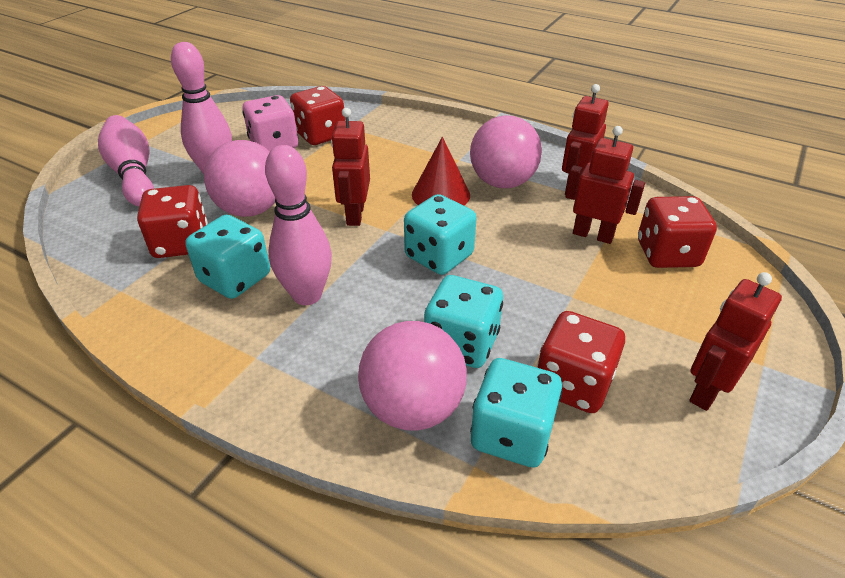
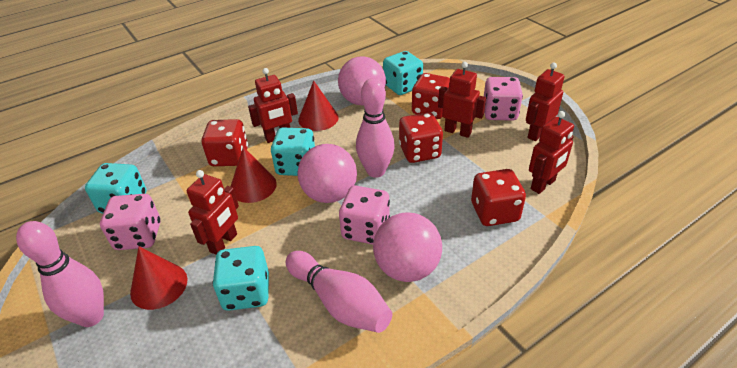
pink dice: [242,95,298,151] = 1 -> [100,194,161,250] [339,186,390,245] [484,77,523,121] = 3
red cone: [412,137,470,206] = 1 -> [130,247,187,310] [230,147,277,203] [298,81,338,131] = 3
red robot: [331,108,370,226] [562,84,609,195] [565,126,645,244] [689,272,782,411] = 4 -> [187,170,239,255] [248,68,298,143] [438,62,486,138] [526,63,565,141] [529,111,574,194] = 5

